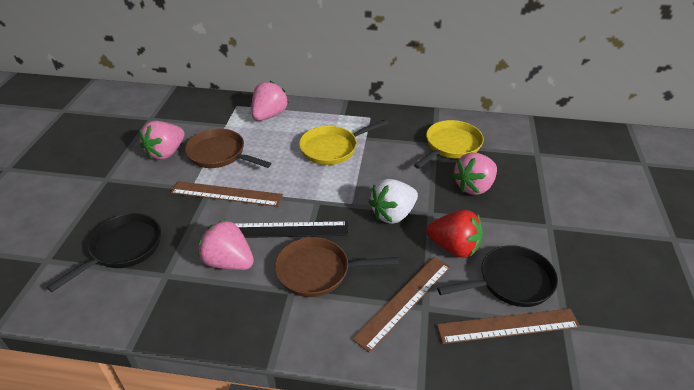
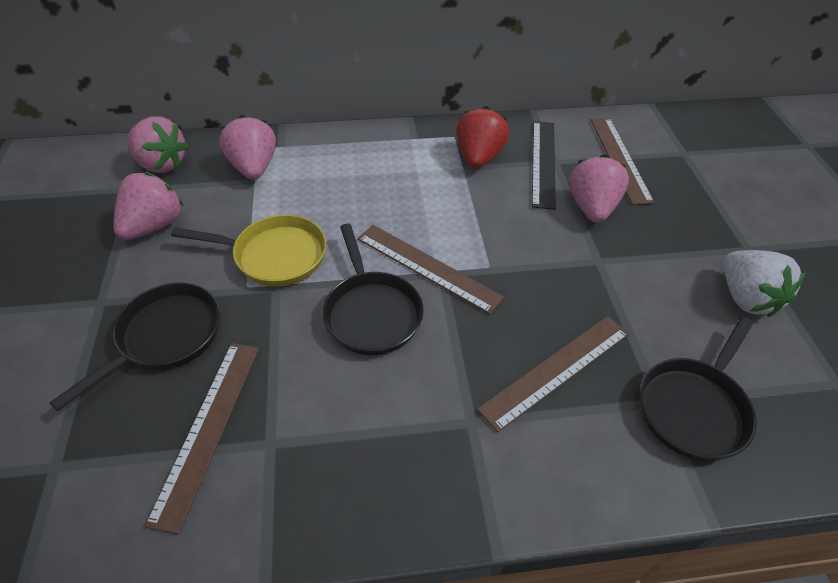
black pan: [47,213,161,292] [437,245,558,307] = 2 -> [49,283,220,411] [323,224,424,355] [640,317,757,461] = 3
brown pan: [185,129,271,168] [275,237,399,297] = 2 -> none = 0
brown ruler: [171,181,283,207] [352,257,450,353] [437,309,580,344] = 3 -> [145,343,259,534] [357,225,504,314] [477,316,629,432] [591,118,655,205] = 4
yellow pan: [299,119,388,165] [414,120,484,169] = 2 -> [171,215,327,286] = 1

